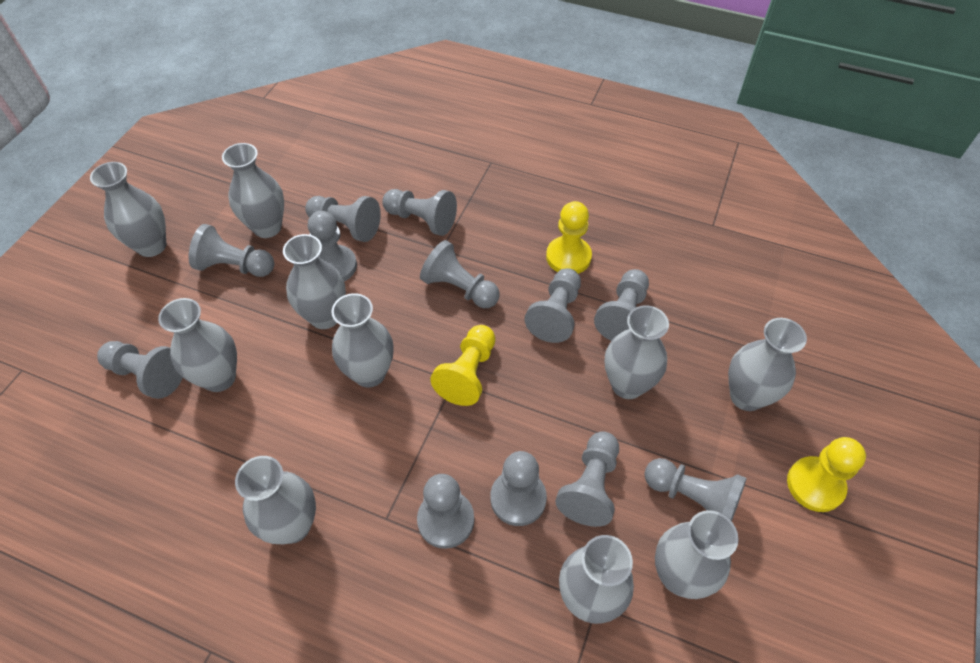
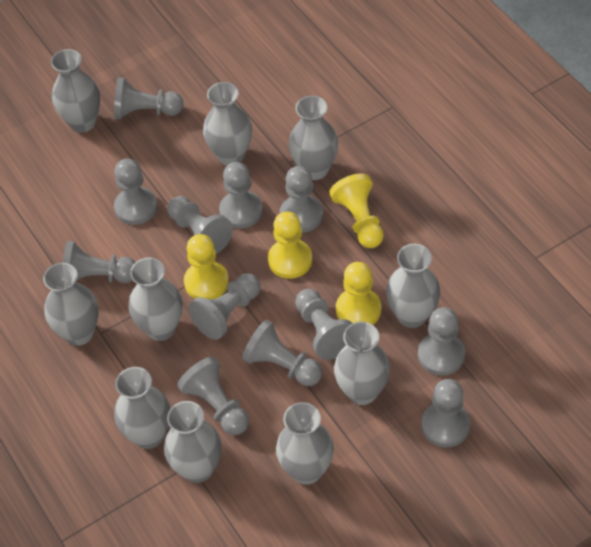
yellow pawn: [431,325,496,406] [546,201,592,274] [787,437,866,512] = 3 -> [184,234,229,299] [268,212,312,279] [329,173,384,248] [336,262,381,325] = 4

